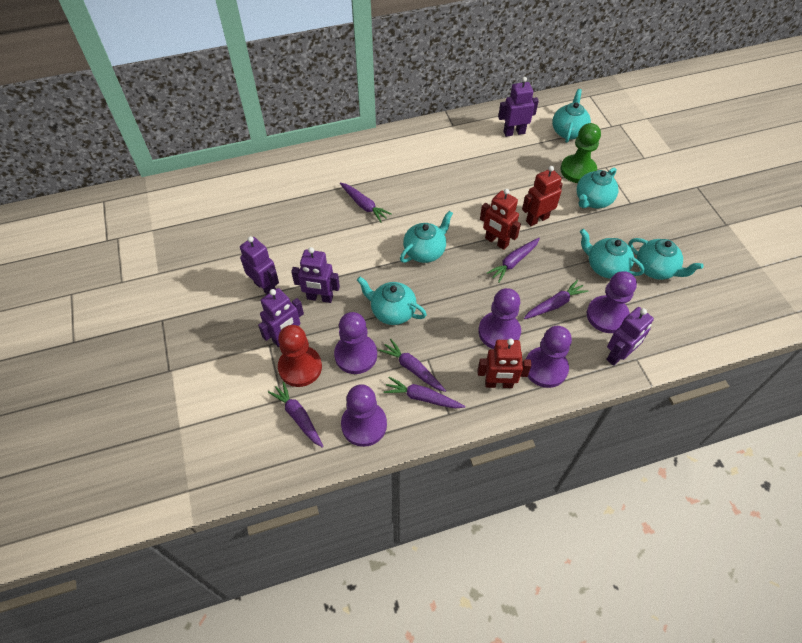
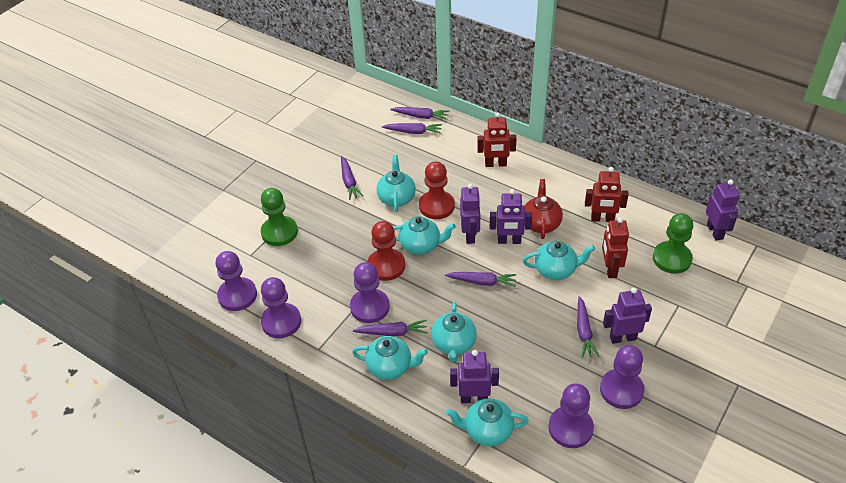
green pawn: [560,123,601,183] = 1 -> [261,188,298,246] [653,213,693,274] = 2
red pawn: [278,325,322,387] = 1 -> [367,221,405,281] [419,161,455,219] = 2
red teapot: none = 0 -> [524,179,563,239] = 1

